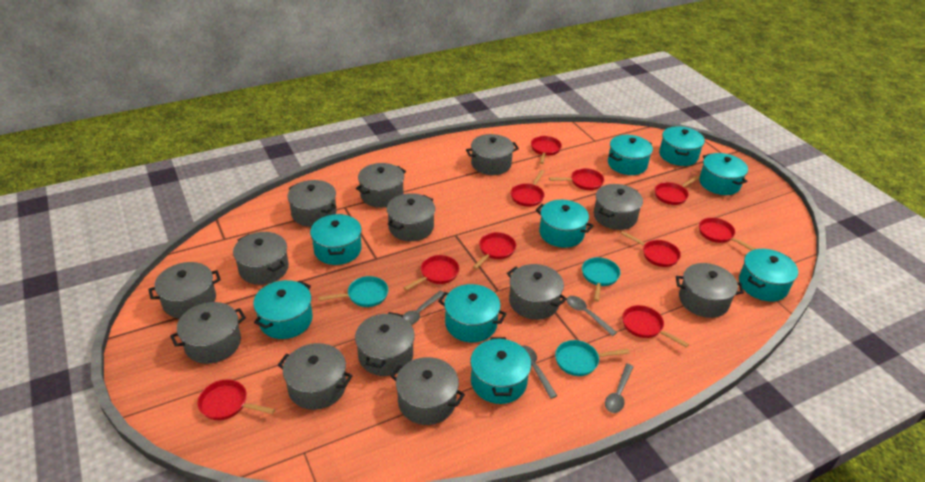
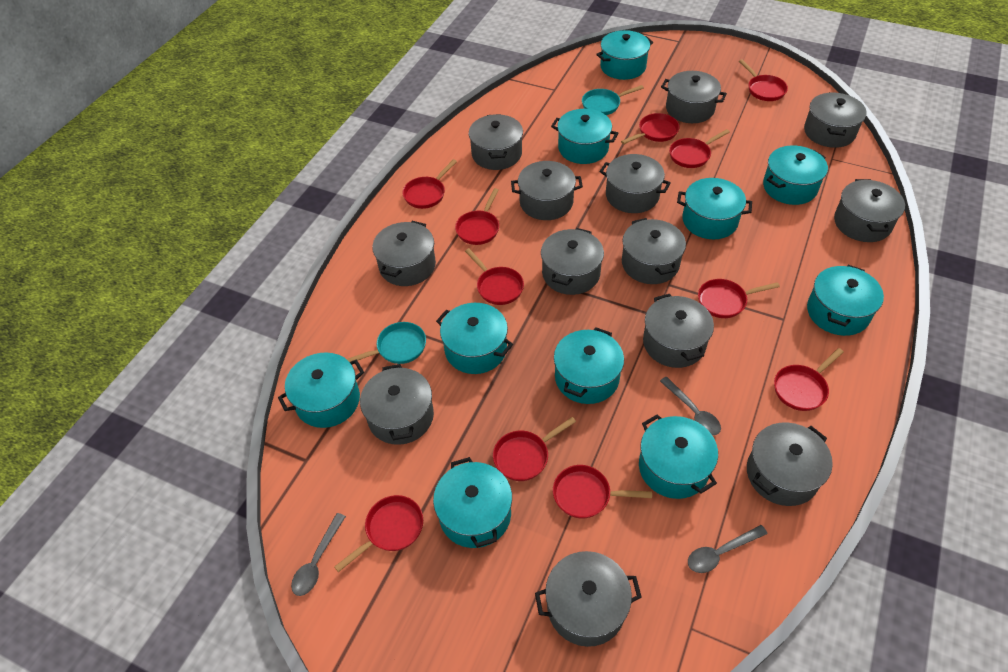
grey spoon: [403,291,444,325] [522,346,557,399] [567,296,617,336] [605,364,634,413] = 4 -> [291,513,346,596] [660,377,721,435] [688,525,768,573] = 3
red pan: [197,380,275,420] [404,255,459,291] [473,232,516,269] [510,170,545,207] [531,136,562,164] [549,168,604,190] [621,231,681,267] [622,305,689,348] [655,176,700,205] [699,217,755,251] = 10 -> [334,495,423,572] [402,159,457,209] [455,188,499,245] [465,248,524,305] [493,417,576,481] [553,465,652,519] [621,113,680,144] [669,129,730,168] [698,279,780,318] [739,59,788,101] [774,348,844,411] = 11
turquoise pan: [319,276,388,307] [555,340,630,376] [582,257,621,301] = 3 -> [347,322,426,364] [582,85,644,115] = 2
turquoise pot: [253,280,313,339] [310,214,362,265] [438,284,507,343] [470,337,531,404] [536,200,594,248] [608,135,653,175] [659,126,705,166] [699,153,748,195] [739,249,798,302] = 9 -> [278,352,364,428] [433,457,512,548] [436,303,513,374] [551,109,618,164] [554,327,624,404] [596,30,653,80] [639,414,718,499] [677,178,752,239] [763,146,828,205] [807,265,884,336] = 10

